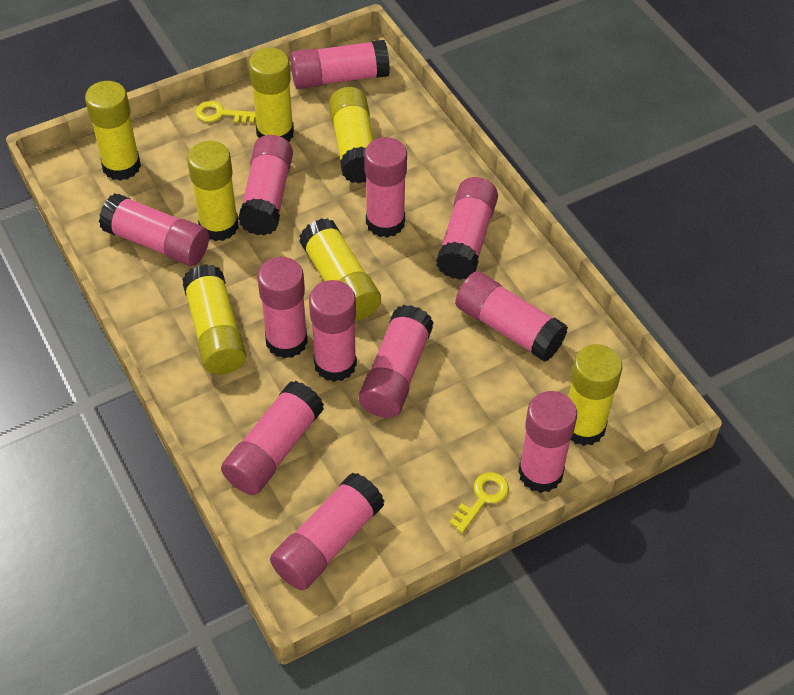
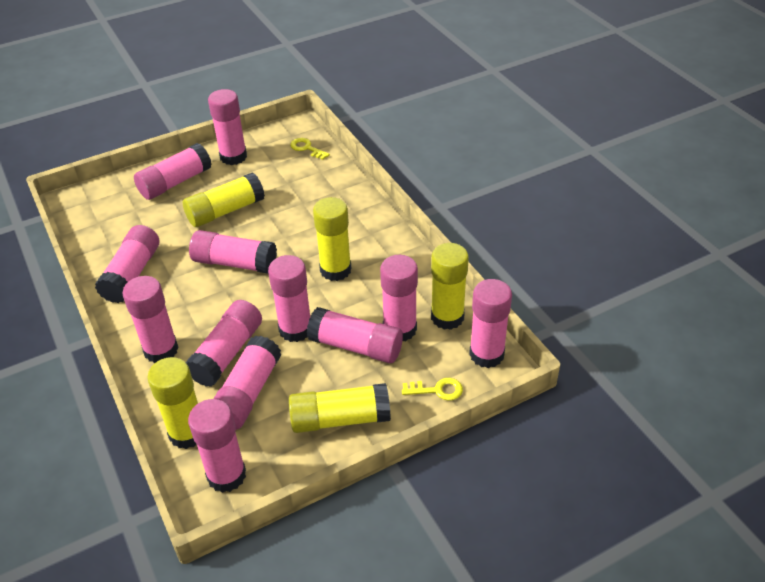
yellow glue stick: [85,81,141,181] [182,264,246,375] [187,141,239,241] [249,48,294,142] [299,218,381,321] [329,87,374,183] [569,344,622,446] = 7 -> [147,357,198,449] [183,172,265,227] [289,383,391,433] [313,197,352,281] [431,243,469,330] = 5

